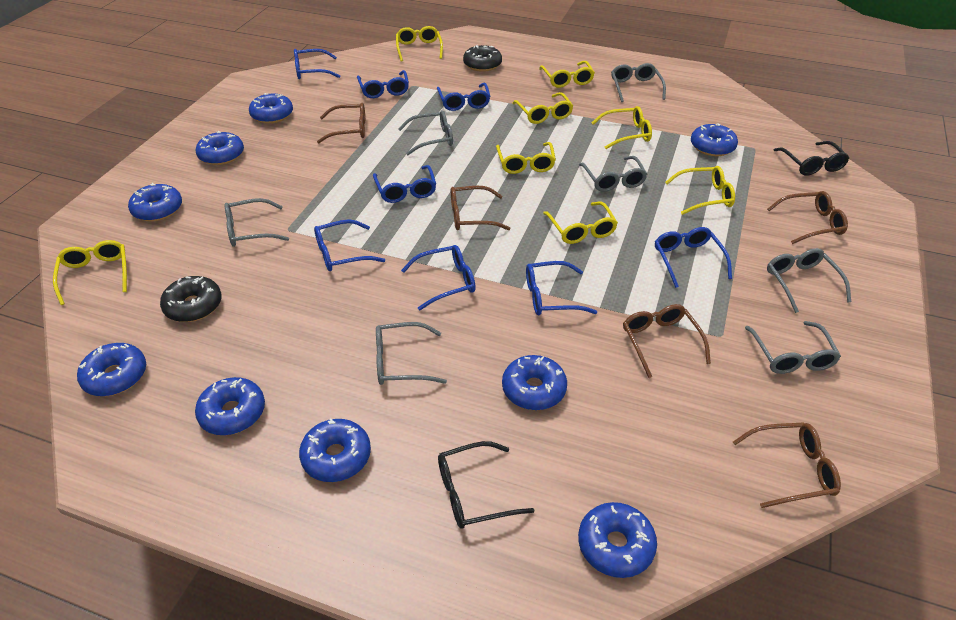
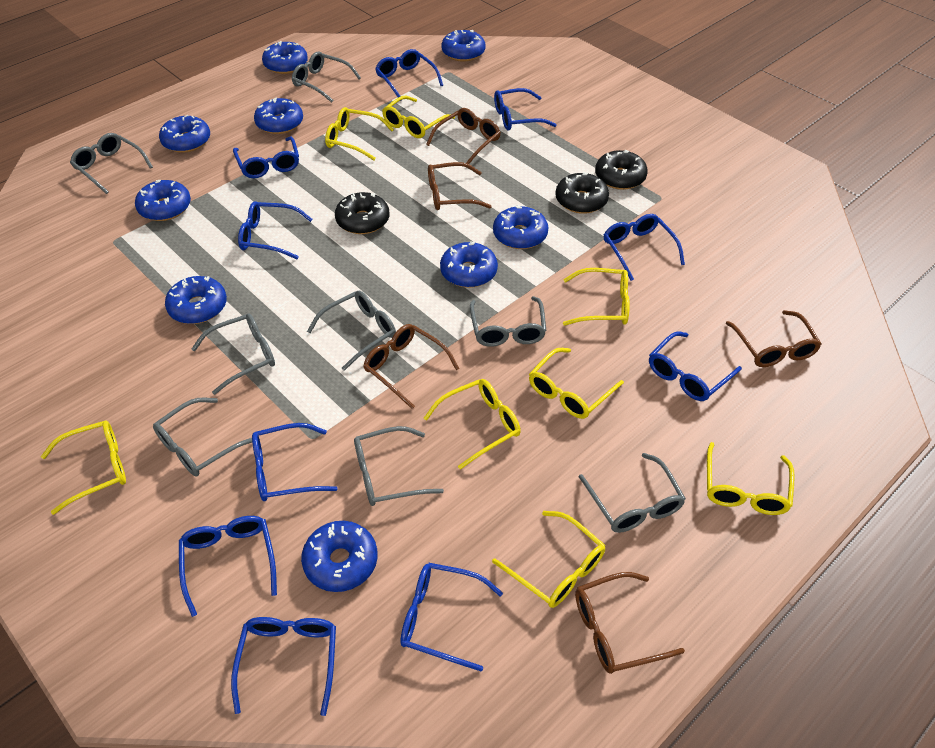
black donut: [160,276,222,322] [463,45,502,72] = 2 -> [335,192,389,234] [555,172,609,214] [595,150,648,190] = 3
black glasses: [438,441,534,529] [774,141,849,176] = 2 -> none = 0
blue glasses: [294,49,340,79] [314,219,385,271] [357,70,409,98] [373,165,436,203] [401,245,476,311] [437,83,490,111] [526,261,597,315] [655,227,732,288] = 8 -> [179,516,277,617] [231,617,336,716] [233,137,299,178] [238,201,313,259] [252,423,338,501] [375,49,443,101] [400,563,503,672] [494,88,557,130] [604,214,685,281] [649,331,742,401] = 10
grey glasses: [225,198,289,247] [376,322,447,385] [398,110,453,155] [579,156,647,192] [611,63,666,102] [745,321,841,374] [767,248,851,313] = 7 -> [70,133,153,194] [153,398,252,477] [192,314,275,395] [292,51,361,102] [307,290,396,371] [354,426,444,506] [470,296,547,347] [579,453,686,533] = 8

